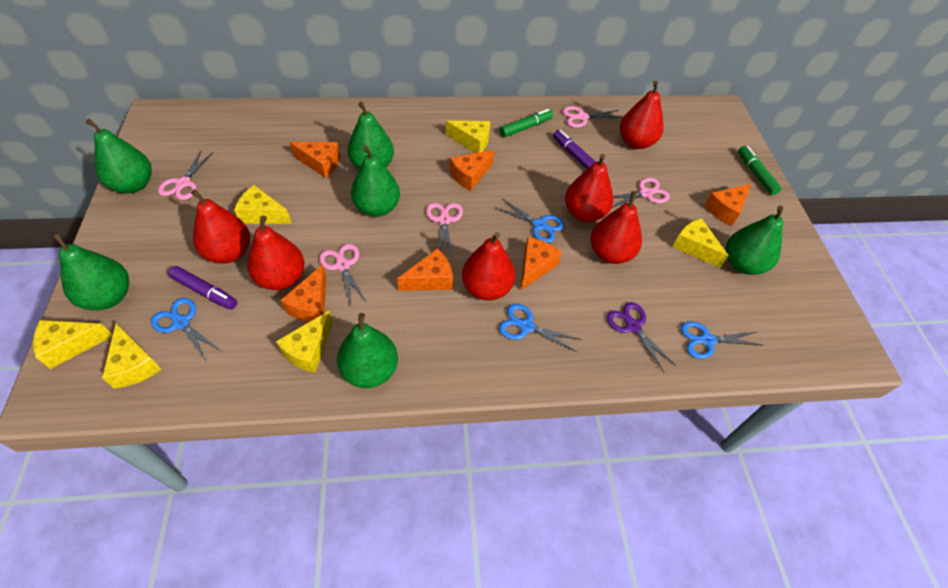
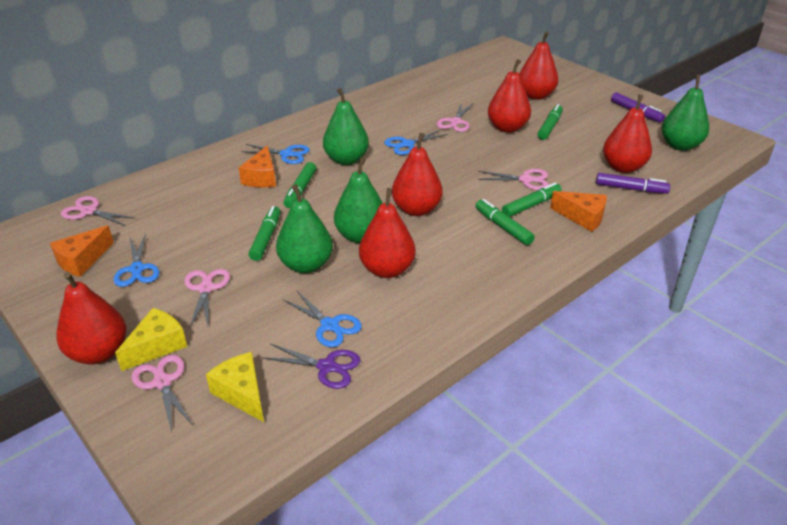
green marker: [500,109,553,137] [738,146,781,195] = 2 -> [249,206,281,261] [283,162,317,208] [476,199,535,245] [502,182,562,217] [538,104,563,140] = 5
green pear: [52,232,129,310] [86,119,152,193] [337,313,398,388] [348,102,394,169] [351,146,400,217] [726,206,783,275] = 6 -> [276,184,333,273] [323,88,369,165] [334,157,383,243] [661,75,709,151] = 4
orange cheese: [280,264,326,322] [290,142,340,178] [397,248,453,291] [450,150,494,191] [521,237,562,290] [704,184,751,226] = 6 -> [50,225,114,277] [239,145,276,187] [550,191,607,232] = 3
yellow cheese: [33,320,113,369] [102,323,162,389] [234,185,292,224] [276,310,333,373] [446,120,490,153] [672,218,729,268] = 6 -> [115,308,187,371] [206,352,264,422] = 2

